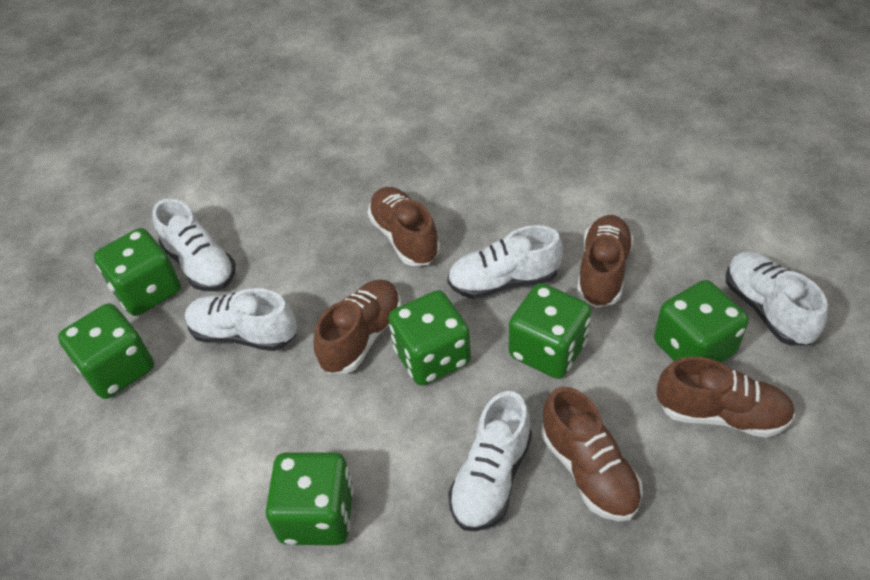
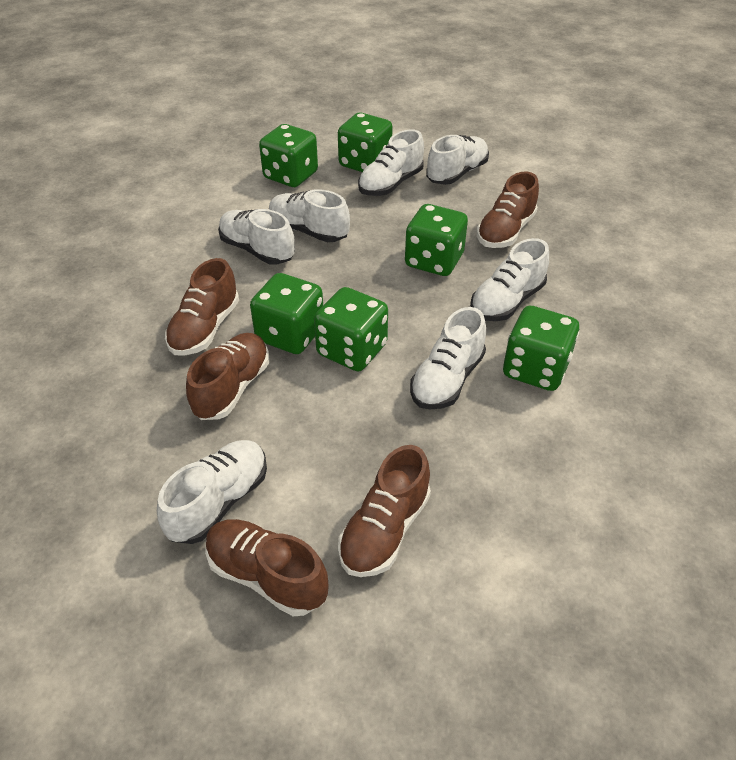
white shoe: [152,199,236,291] [185,288,297,351] [447,225,563,299] [448,391,532,531] [726,251,828,346] = 5 -> [157,440,267,544] [218,209,295,265] [269,189,350,242] [358,129,424,196] [410,307,486,409] [426,135,489,185] [470,238,549,321] = 7

